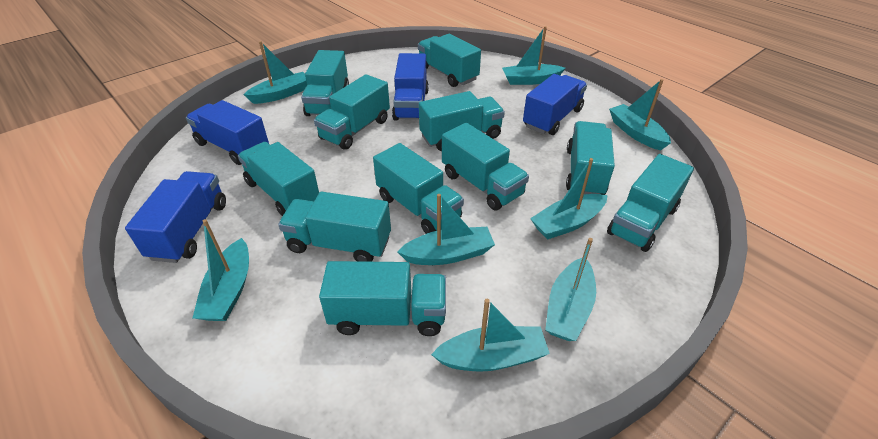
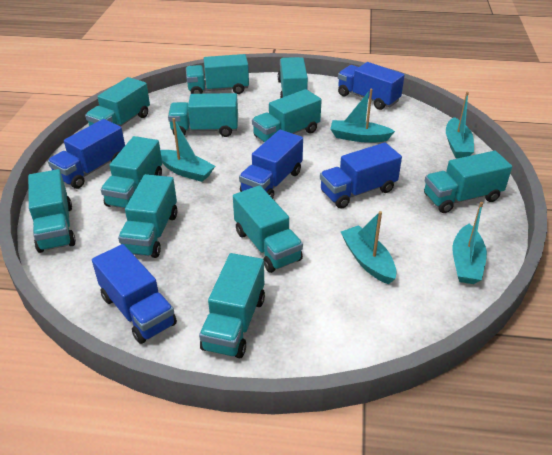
blue truck: [125,171,226,263] [186,100,269,165] [392,53,429,121] [523,74,587,135] = 4 -> [48,119,125,189] [92,244,177,344] [239,130,303,199] [320,142,402,209] [338,62,405,110] = 5
turquoise boat: [193,219,249,321] [243,41,307,104] [397,194,495,265] [431,299,550,372] [502,26,565,85] [530,158,607,240] [545,238,596,341] [609,79,671,151] = 8 -> [160,118,215,182] [330,89,395,143] [341,211,397,284] [446,92,474,158] [452,202,487,284] = 5

